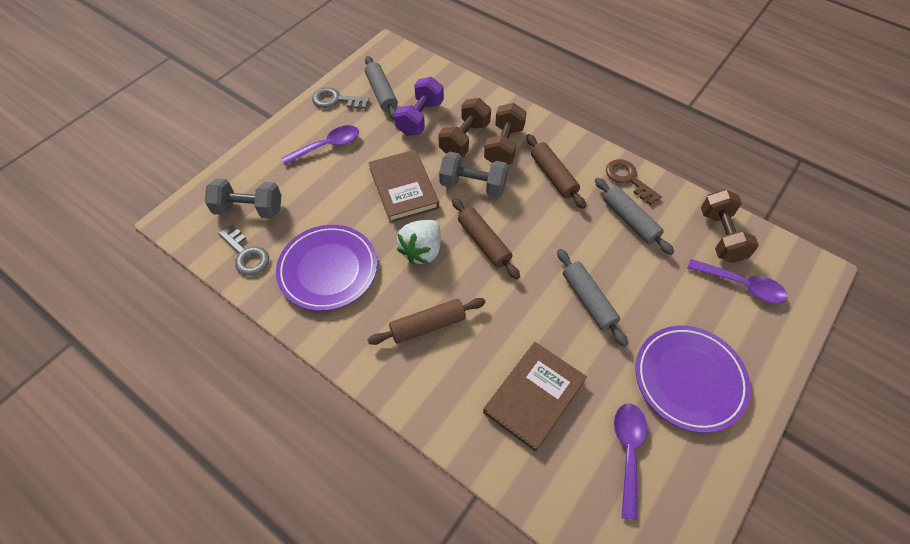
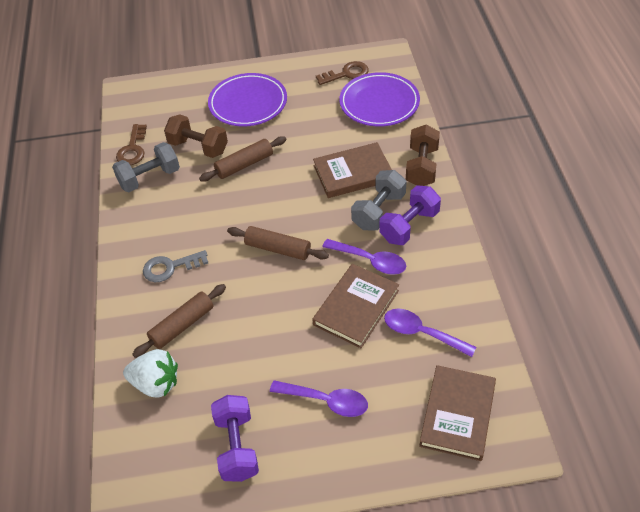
brown book: [368,149,439,223] [483,342,587,452] = 2 -> [312,264,399,348] [313,142,392,198] [419,365,496,461] = 3
brown dumbbell: [438,98,491,157] [484,103,527,164] [701,189,759,263] = 3 -> [164,114,228,158] [406,125,440,186] = 2
brown key: [606,159,662,205] = 1 -> [116,124,147,165] [316,61,369,85] = 2
grey key: [218,225,269,276] [312,87,370,109] = 2 -> [143,250,208,282] = 1
grey rolling pin: [365,56,398,120] [557,249,628,347] [595,178,674,255] = 3 -> none = 0
purple dumbbell: [394,77,444,136] = 1 -> [211,395,259,482] [379,185,441,245] = 2

